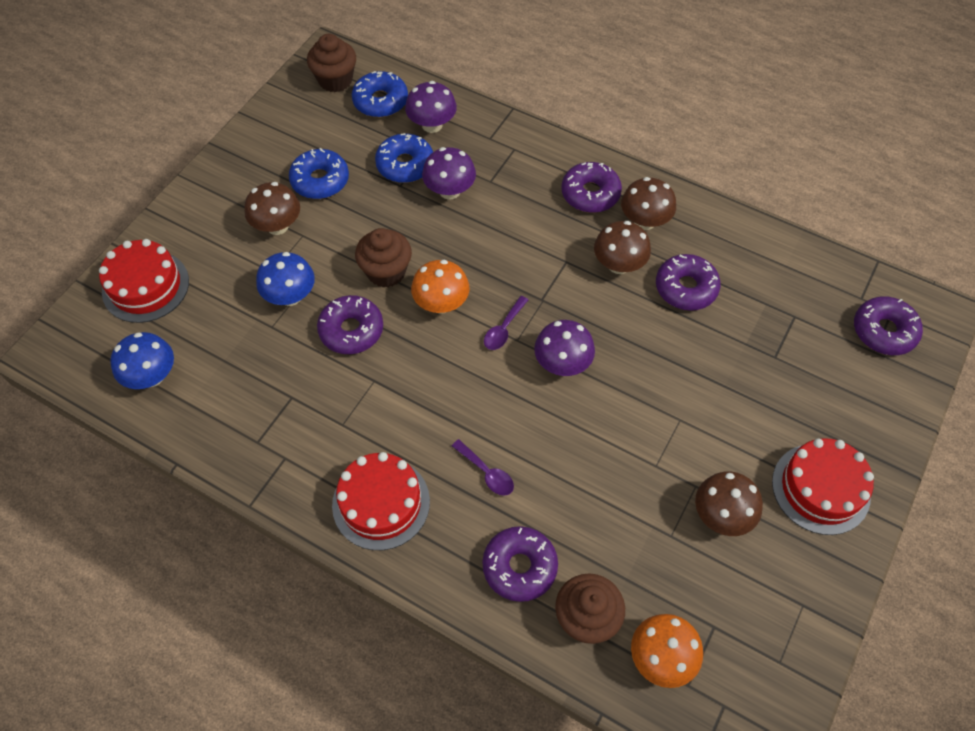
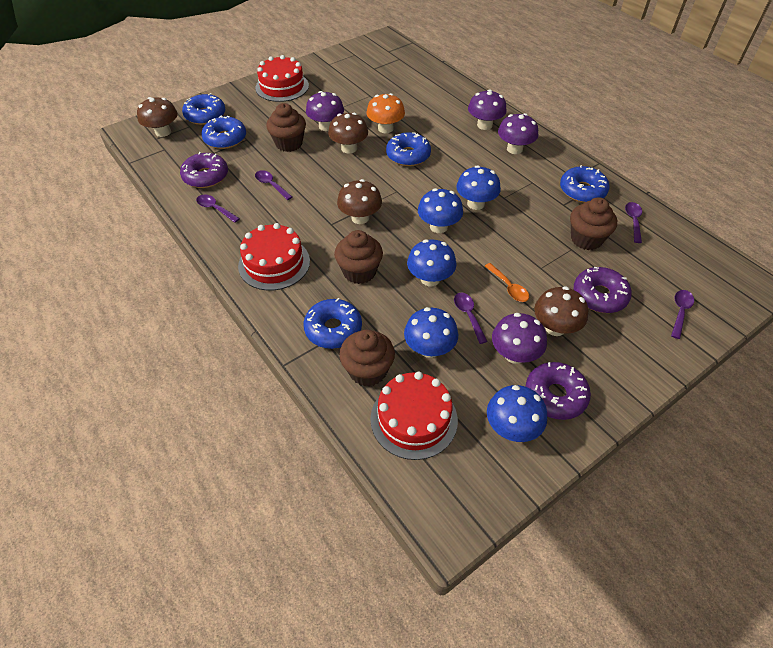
blue donut: [289,148,349,199] [352,71,408,117] [375,133,433,183] = 3 -> [182,93,226,125] [201,115,246,149] [303,298,362,349] [386,132,431,166] [560,165,609,203] = 5
blue mushroom: [110,332,174,389] [256,252,315,306] = 2 -> [404,307,458,358] [407,239,456,286] [418,188,463,233] [456,165,501,210] [487,385,547,442] = 5
brown cupcake: [307,34,356,92] [355,228,412,287] [555,574,625,644] = 3 -> [266,103,306,152] [334,230,383,284] [339,330,395,387] [570,197,617,250] = 4
orange mushroom: [411,260,469,314] [631,614,703,688] = 2 -> [366,93,405,133] = 1
orange spoon: none = 0 -> [485,263,529,302] = 1
purple donut: [317,295,383,354] [482,526,558,602] [562,162,622,213] [656,254,721,311] [854,296,923,355] = 5 -> [180,152,228,188] [525,362,591,420] [574,267,632,313] = 3
purple mushroom: [405,81,457,133] [422,147,476,200] [534,320,595,376] = 3 -> [306,91,344,131] [468,89,507,130] [492,313,547,364] [498,113,538,154] = 4
purple spoon: [452,439,514,496] [484,296,528,350] = 2 -> [196,195,240,223] [255,170,292,200] [454,293,488,344] [625,202,642,243] [671,290,694,339] = 5

